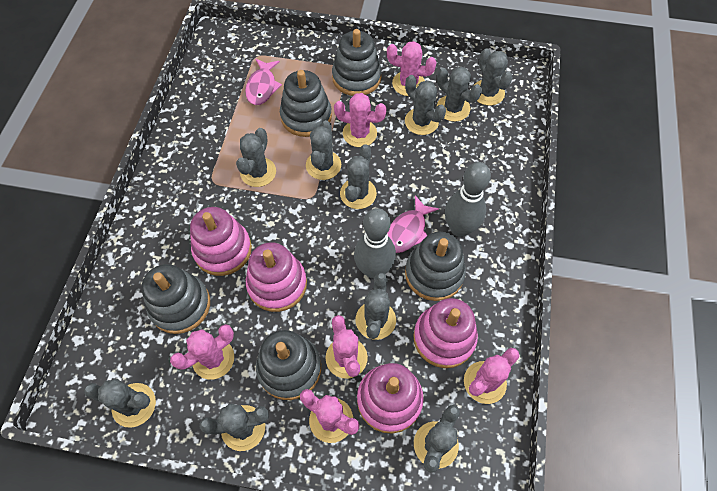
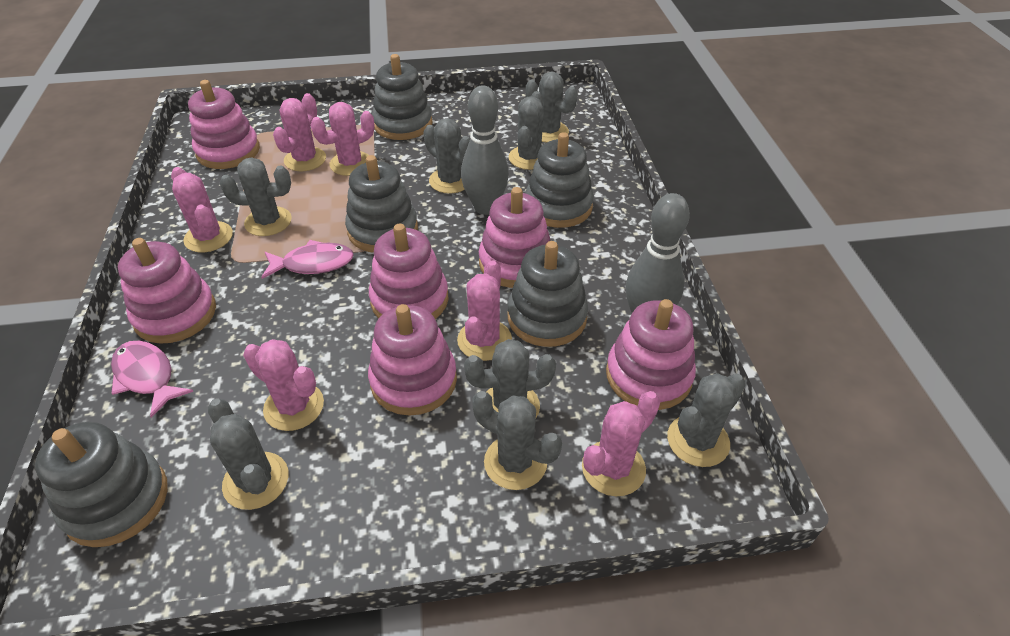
grey cactus: [84,379,156,428] [199,403,269,451] [236,128,276,187] [306,120,341,180] [340,144,377,209] [355,273,396,340] [405,75,446,135] [414,405,460,472] [437,67,482,122] [473,48,513,106] = 10 -> [208,399,288,510] [220,158,292,236] [423,118,470,194] [464,339,556,418] [472,391,562,490] [509,91,544,170] [526,72,578,143] [667,373,746,467] = 8
pink stacking toy: [190,207,252,276] [246,242,307,312] [357,363,424,434] [413,298,478,368] = 4 -> [118,238,216,344] [188,80,260,169] [368,304,457,416] [369,224,449,319] [479,187,550,288] [606,299,696,410] = 6

